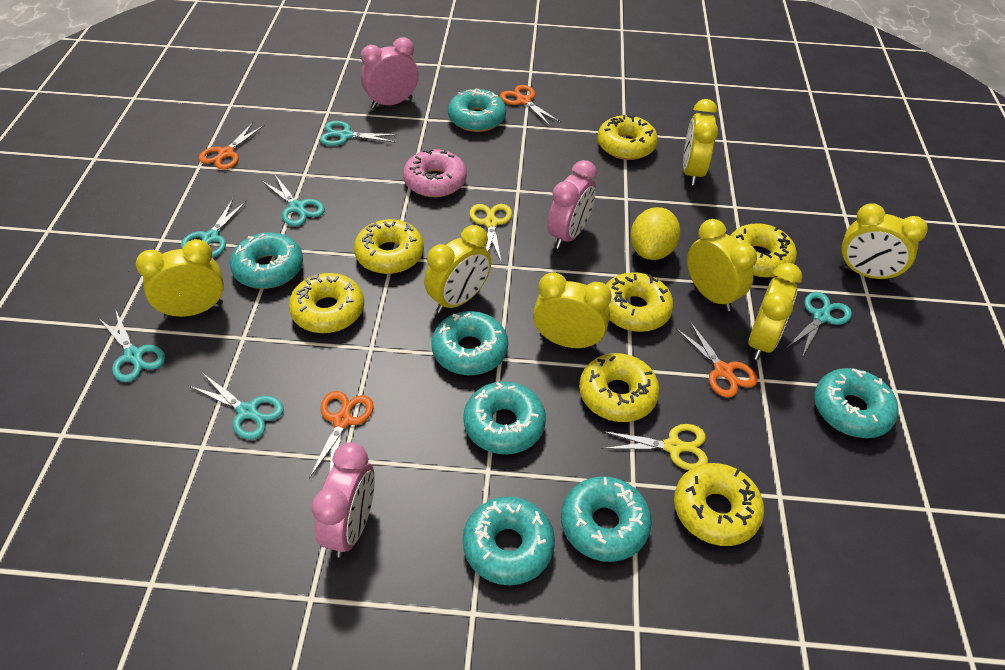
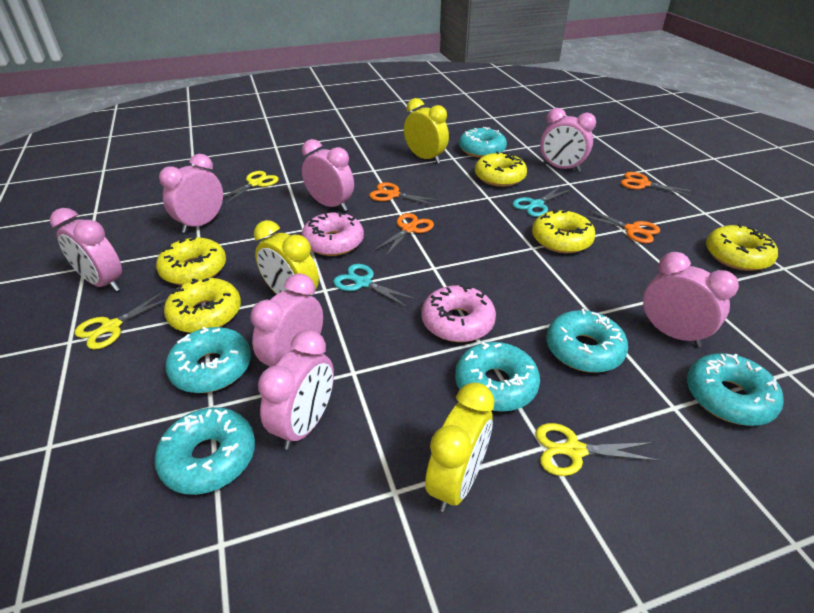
pink clock: [312,442,375,558] [361,37,418,109] [547,160,597,249] = 3 -> [50,208,122,292] [159,154,223,233] [251,273,323,367] [258,330,334,450] [302,139,354,211] [540,108,596,172] [643,252,739,347] = 7
pink donut: [403,149,467,197] = 1 -> [301,211,364,256] [421,284,496,342] = 2
turquoise donut: [230,233,303,289] [431,311,508,375] [448,88,506,132] [463,381,546,454] [463,497,555,585] [561,476,652,562] [814,368,898,438] = 7 -> [154,407,255,495] [165,327,251,393] [455,342,540,412] [459,127,507,158] [546,309,628,373] [687,353,784,426] = 6
turquoise scissors: [100,311,165,382] [181,199,247,258] [189,373,284,440] [261,175,325,226] [320,121,399,146] [787,292,852,357] = 6 -> [333,264,417,307] [512,186,571,217] = 2
yellow clock: [136,239,224,318] [424,225,491,313] [533,272,612,349] [683,99,718,185] [687,219,757,311] [748,263,803,360] [840,203,928,282] = 7 -> [254,220,319,295] [404,98,449,164] [425,382,494,512] = 3
yellow donut: [289,273,364,333] [354,219,424,274] [579,353,660,422] [597,115,658,160] [606,272,674,332] [674,463,764,546] [730,223,797,277] = 7 -> [156,237,226,285] [164,278,241,333] [475,151,527,187] [532,209,596,253] [706,224,778,271] = 5
yellow lemon: [630,207,680,260] = 1 -> none = 0
yellow scissors: [469,204,512,261] [602,424,708,470] = 2 -> [75,291,167,349] [223,171,279,204] [535,423,661,476] = 3

